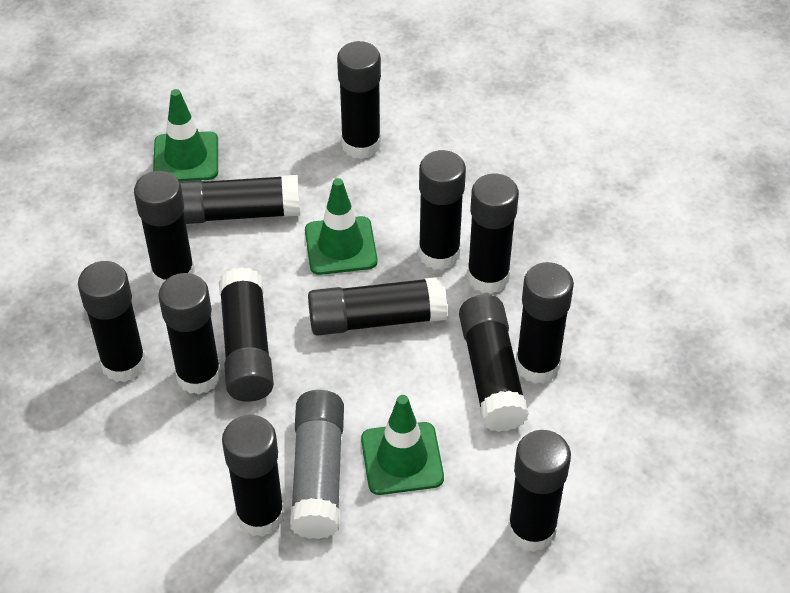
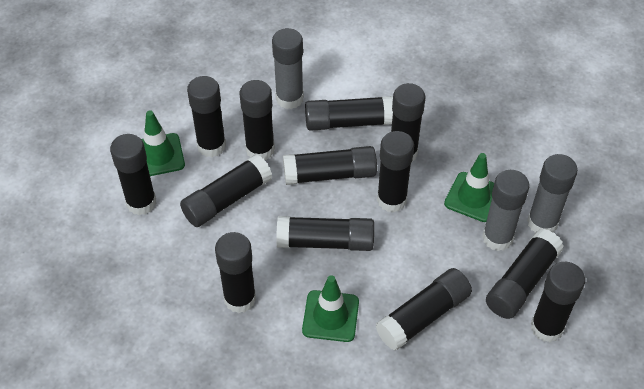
grey glue stick: [290,390,344,539] = 1 -> [272,28,304,109] [482,170,529,251] [527,154,578,233] = 3

